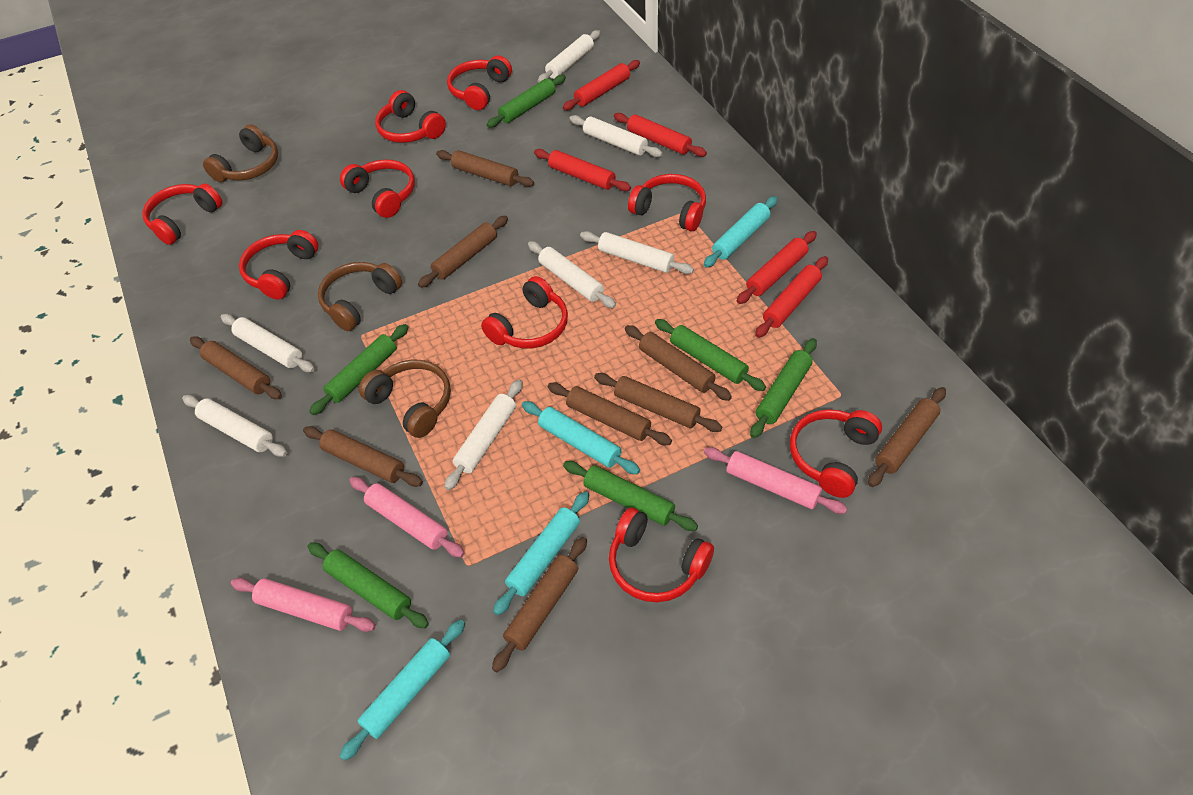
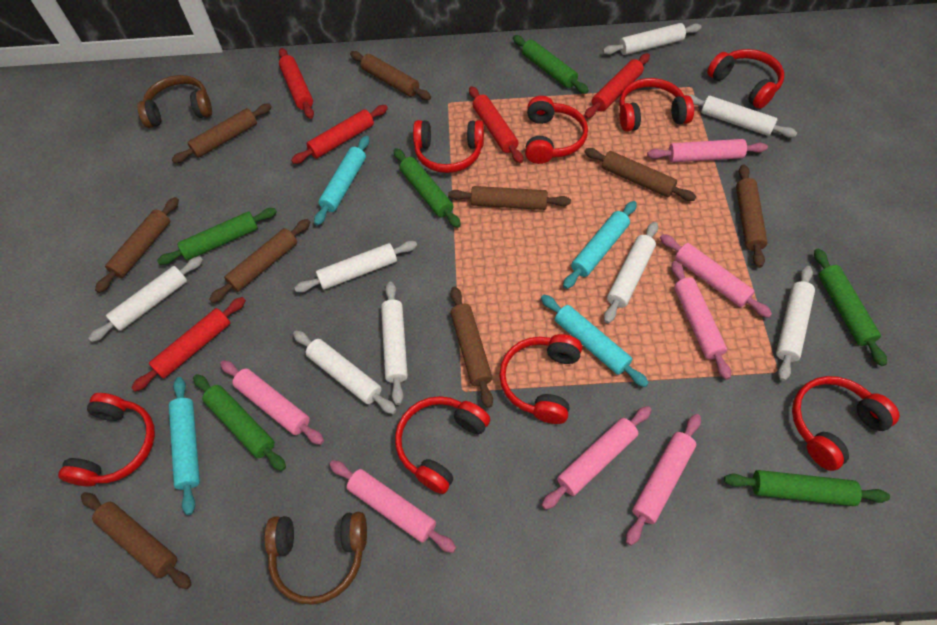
brown headphones: [203,124,278,182] [318,262,402,331] [359,360,451,438] = 3 -> [137,75,212,128] [264,512,367,605] = 2
pink rolling pin: [231,578,376,632] [349,477,465,558] [704,447,848,514] = 3 -> [220,360,324,445] [329,460,456,553] [542,406,651,510] [626,414,701,546] [647,139,768,163] [660,234,772,318] [671,261,731,380] = 7
red headphones: [142,183,222,245] [239,230,318,300] [340,159,415,218] [375,90,446,143] [447,56,512,110] [481,276,568,349] [609,508,714,602] [628,174,706,231] [790,409,882,498] = 9 -> [58,393,155,486] [395,396,490,494] [413,120,484,173] [499,334,582,424] [525,96,588,164] [619,78,694,132] [707,49,784,109] [792,376,900,471] = 8
white rolling pin: [182,395,287,457] [221,314,315,373] [445,380,523,490] [528,241,616,308] [538,30,600,83] [569,115,663,157] [580,231,694,274] = 7 -> [88,256,203,342] [293,331,397,414] [294,241,417,293] [381,282,408,405] [603,23,702,55] [604,222,658,323] [688,94,797,138] [776,266,815,381] = 8

